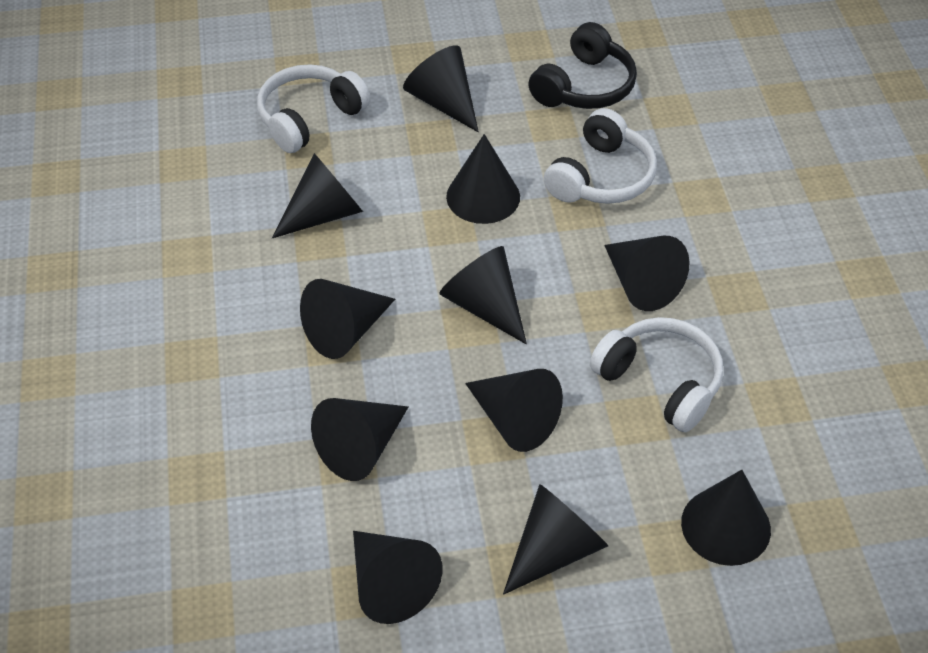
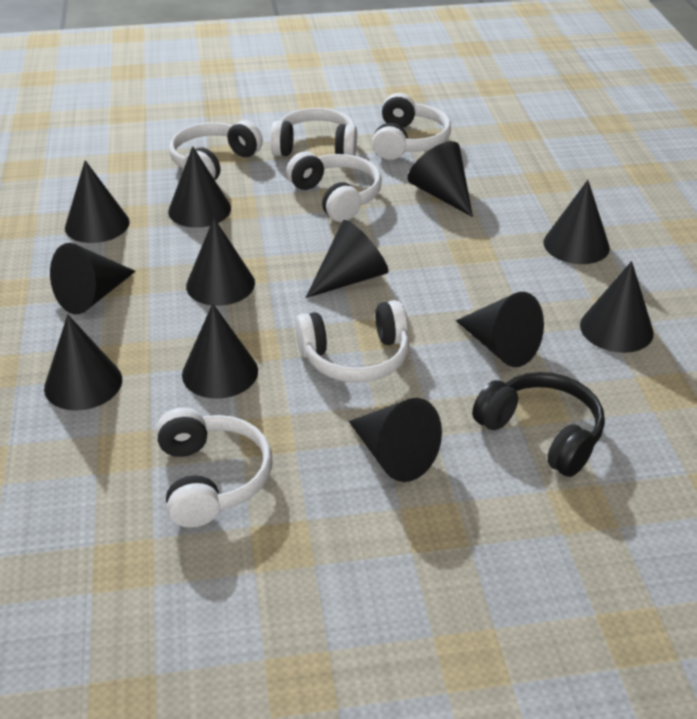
black cone: [272,153,363,238] [300,279,395,359] [311,398,408,481] [353,531,443,624] [403,45,479,132] [439,246,527,344] [446,134,520,224] [465,369,563,452] [503,484,608,595] [604,236,690,311] [681,470,771,566] = 11 -> [44,314,122,410] [50,243,136,314] [65,160,130,243] [168,146,231,228] [182,303,258,399] [186,218,255,306] [306,220,388,298] [349,398,442,482] [408,141,473,217] [456,292,544,367] [544,180,610,264] [580,261,654,353] = 12
white headphones: [257,64,370,153] [544,108,657,204] [590,317,723,432] = 3 -> [156,407,273,528] [169,120,263,180] [270,108,357,156] [286,152,382,222] [295,300,409,383] [372,93,451,160] = 6

